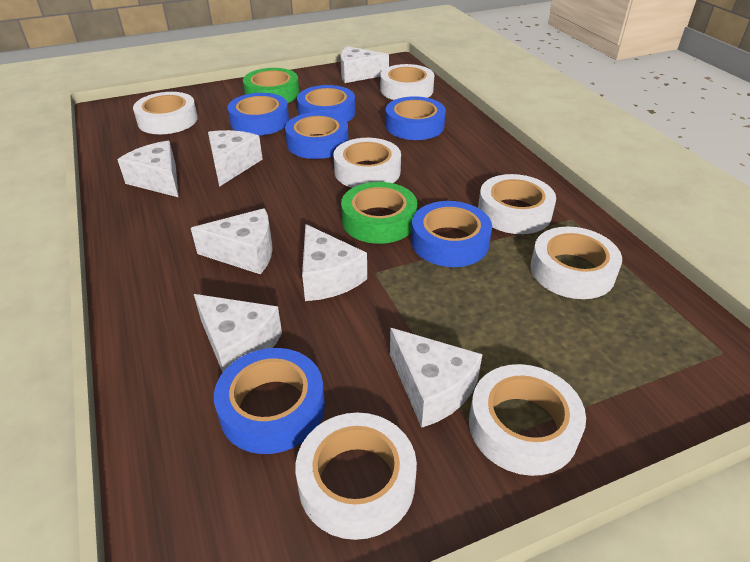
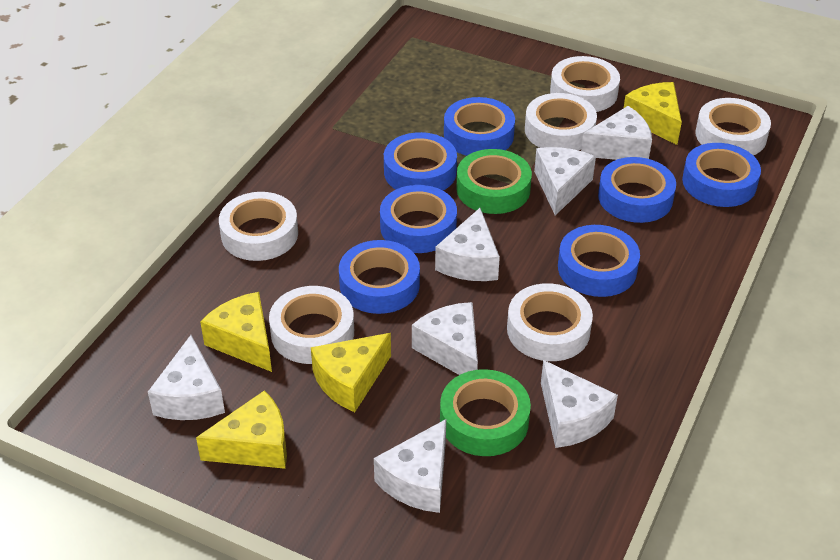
blue tape: [214,348,325,454] [227,93,289,135] [285,112,348,159] [297,85,355,122] [385,96,446,140] [411,201,492,267] = 6 -> [339,240,420,314] [380,185,457,253] [384,132,457,191] [444,97,515,156] [558,225,640,297] [598,157,676,223] [682,143,761,207] = 7
white tape: [133,92,198,134] [296,413,417,540] [333,138,401,188] [380,64,434,100] [469,364,586,476] [478,174,556,234] [530,227,622,299] = 7 -> [219,192,298,261] [269,286,354,364] [507,283,593,361] [525,93,597,150] [550,56,620,112] [695,98,771,155] = 6
yellow cheese: none = 0 -> [196,390,287,469] [200,292,272,372] [311,333,391,412] [624,82,682,145] = 4

